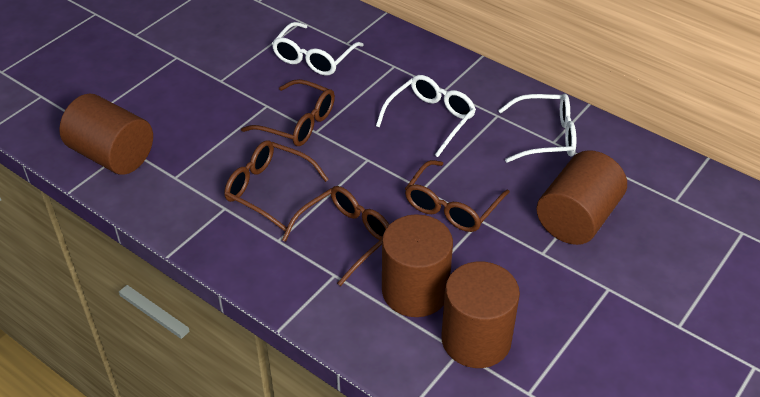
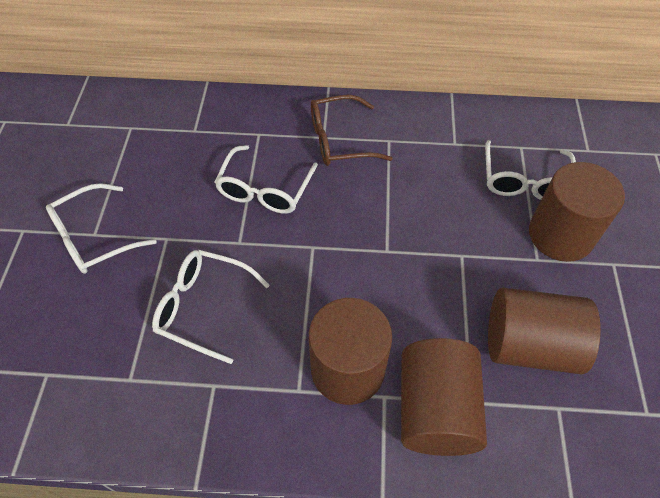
brown glasses: [224,140,329,231] [241,79,335,146] [282,186,389,286] [405,160,510,232] = 4 -> [311,95,393,166] = 1
white glasses: [272,22,363,76] [376,75,476,157] [498,94,576,163] = 3 -> [46,183,157,274] [152,250,270,364] [215,145,318,214] [485,140,576,200] = 4

